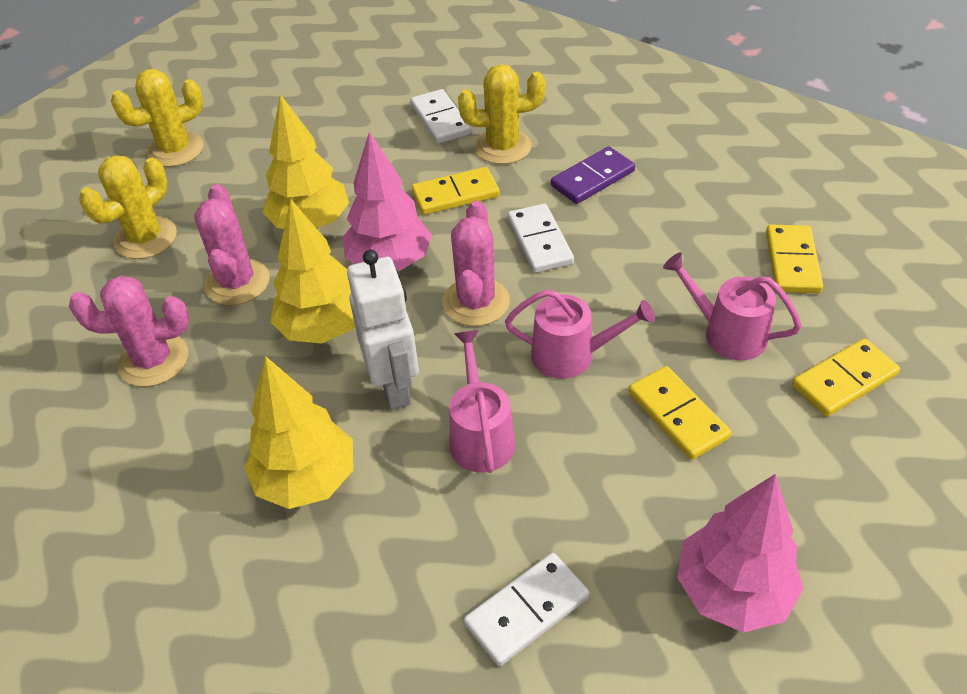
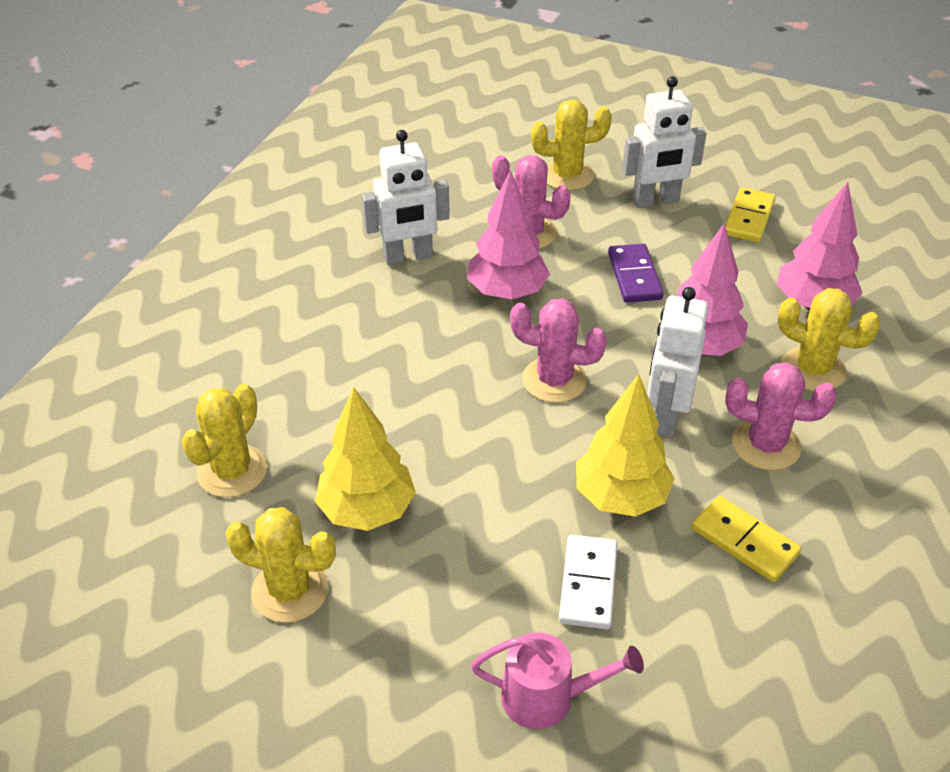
pink tree: [343,131,432,271] [677,474,804,633] = 2 -> [467,170,550,299] [661,223,748,356] [777,182,863,310] = 3
pink watering can: [449,330,515,473] [505,289,655,379] [663,252,802,360] = 3 -> [471,632,644,729] = 1
white domino: [410,89,471,144] [464,553,590,666] [508,204,574,273] = 3 -> [559,535,618,629] = 1
white robot: [347,250,419,410] = 1 -> [362,130,450,265] [622,76,707,208] [647,287,708,438] = 3
yellow cactus: [79,155,177,259] [111,69,204,167] [458,64,546,164] = 3 -> [182,384,267,497] [225,507,336,623] [531,99,612,191] [778,288,881,391] = 4
yellow domino: [412,167,500,215] [628,366,731,460] [766,224,823,293] [792,338,900,417] = 4 -> [692,496,802,582] [725,187,776,243] = 2
yellow tree: [244,356,353,509] [263,94,349,229] [270,199,355,344] = 3 -> [315,388,416,531] [576,374,675,517] = 2

